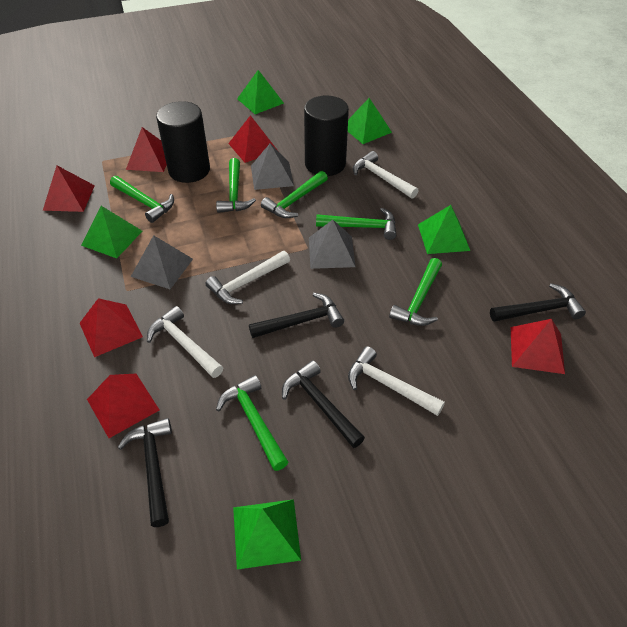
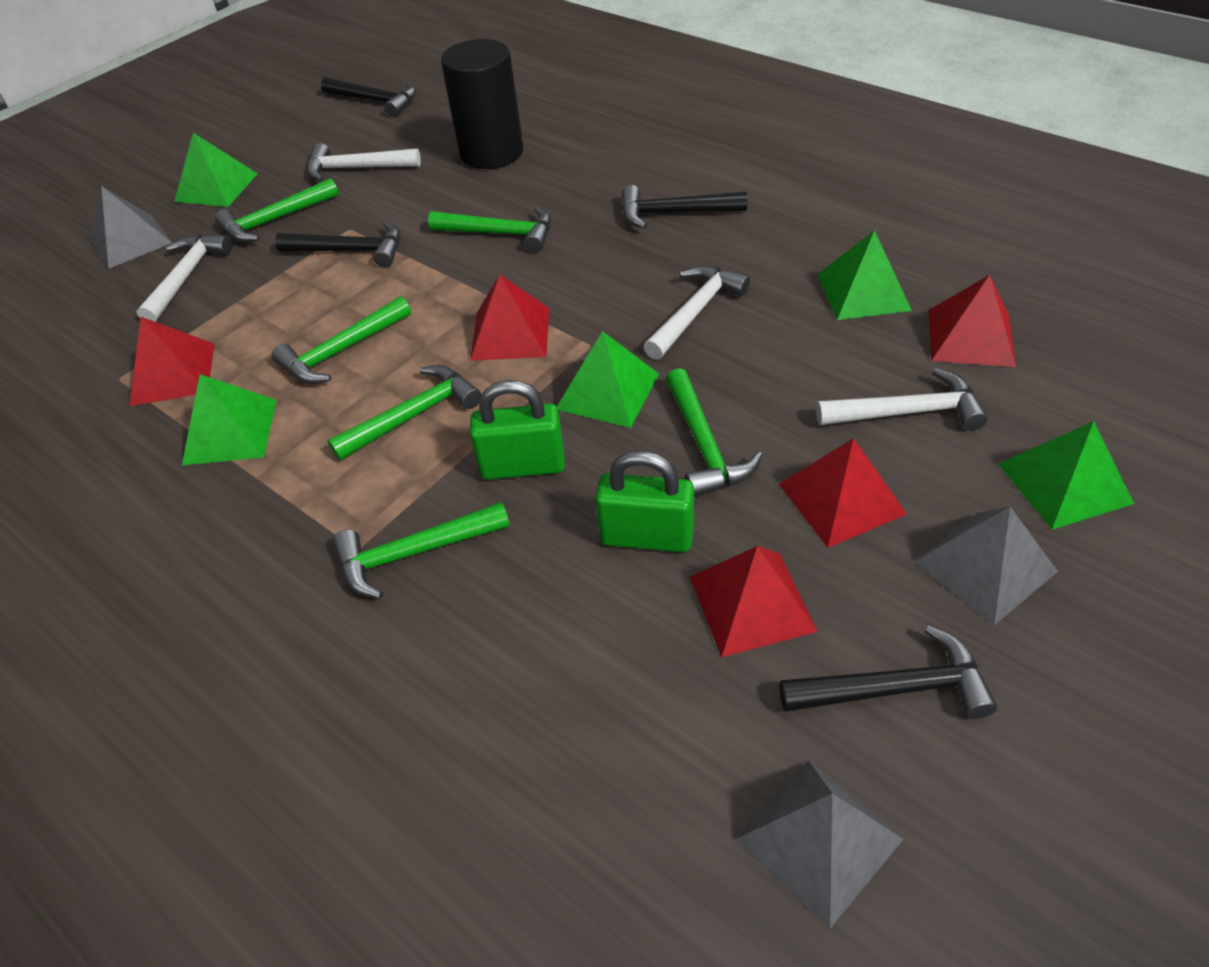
black cylinder: [156,101,210,183] [304,96,349,176] = 2 -> [441,39,523,169] = 1
green padlock: none = 0 -> [470,380,565,480] [595,450,694,552] = 2
red pyramid: [43,166,95,212] [80,298,143,357] [87,374,159,438] [126,127,167,172] [228,115,278,163] [511,319,565,374] = 6 -> [129,317,214,406] [470,275,549,361] [690,546,818,658] [779,438,907,548] [929,275,1016,367] = 5

